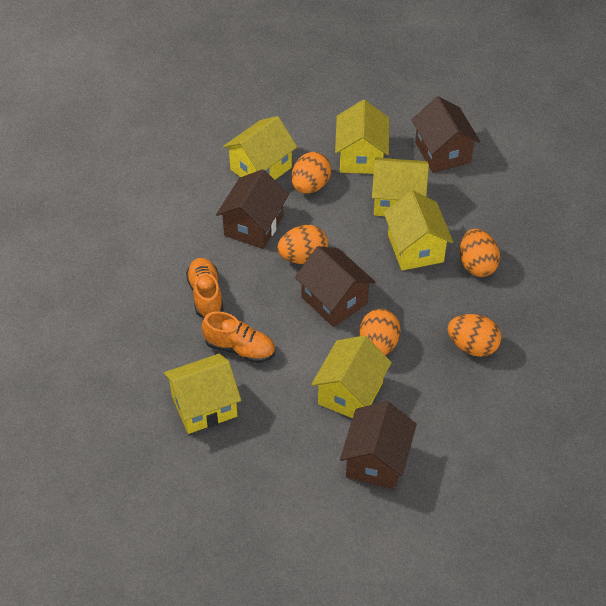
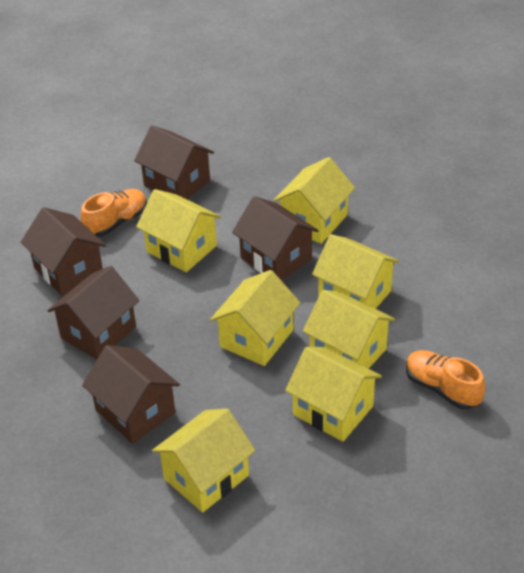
brown house: [216,169,289,249] [295,246,375,327] [340,401,417,489] [412,96,480,173] = 4 -> [21,207,106,295] [47,266,139,359] [82,345,180,444] [134,125,214,199] [232,196,319,281] = 5
orange egg: [277,225,328,264] [291,152,331,194] [359,309,401,356] [448,314,501,357] [460,229,500,277] = 5 -> none = 0
yellow house: [164,354,241,434] [223,116,297,180] [311,336,392,418] [335,100,389,174] [372,158,429,216] [383,190,453,271] = 6 -> [136,189,221,272] [152,409,255,513] [210,270,300,366] [274,157,355,244] [285,347,382,442] [303,290,395,369] [312,234,399,309] = 7

